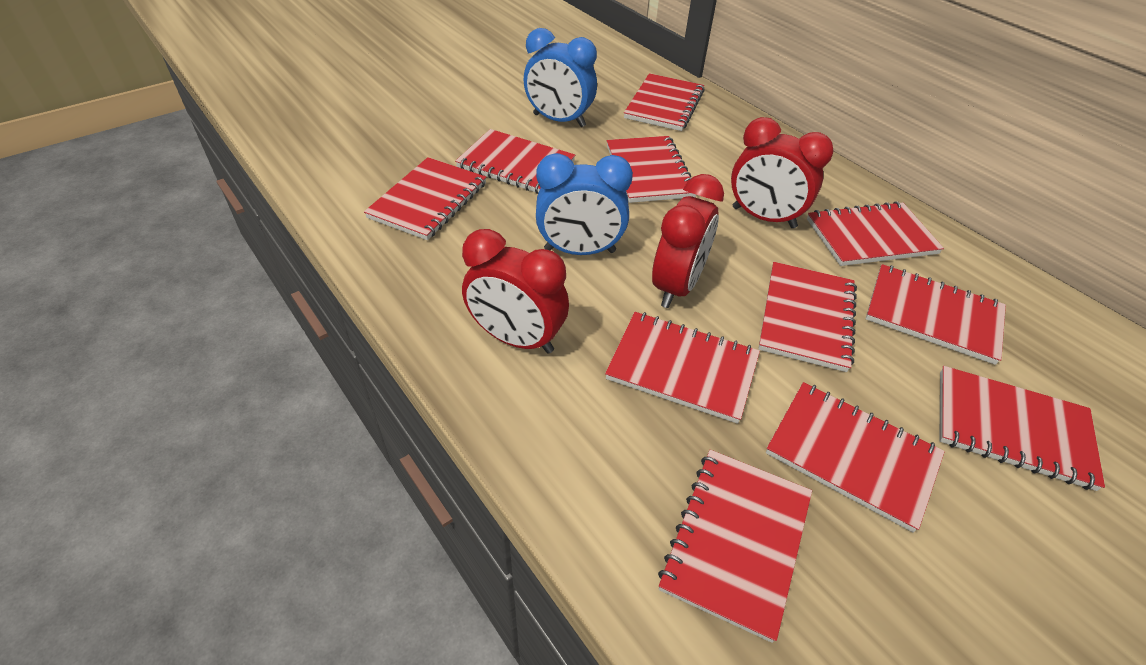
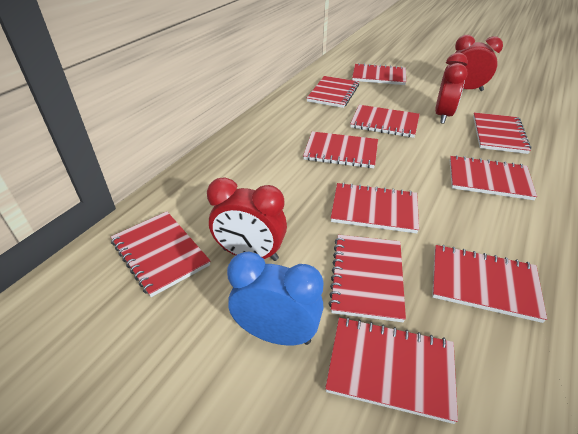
blue clock: [523,28,597,127] [536,153,633,255] = 2 -> [227,252,323,346] = 1

